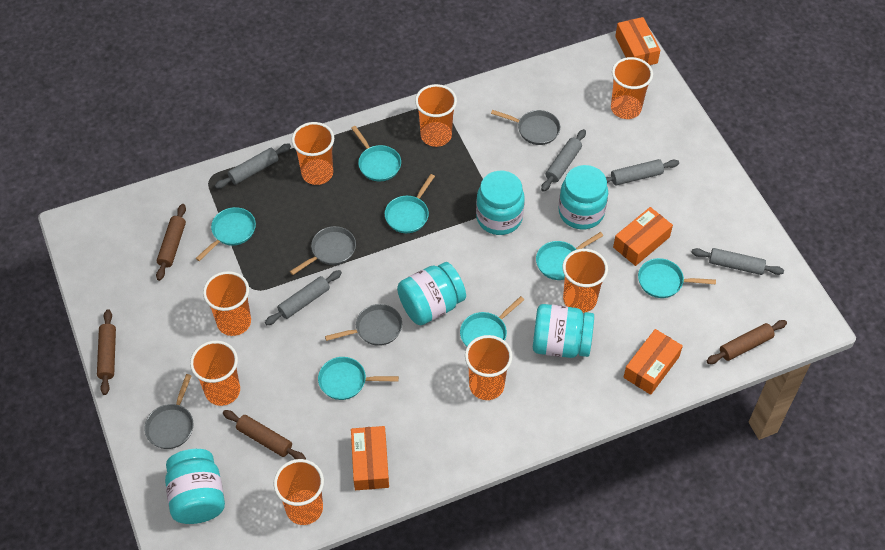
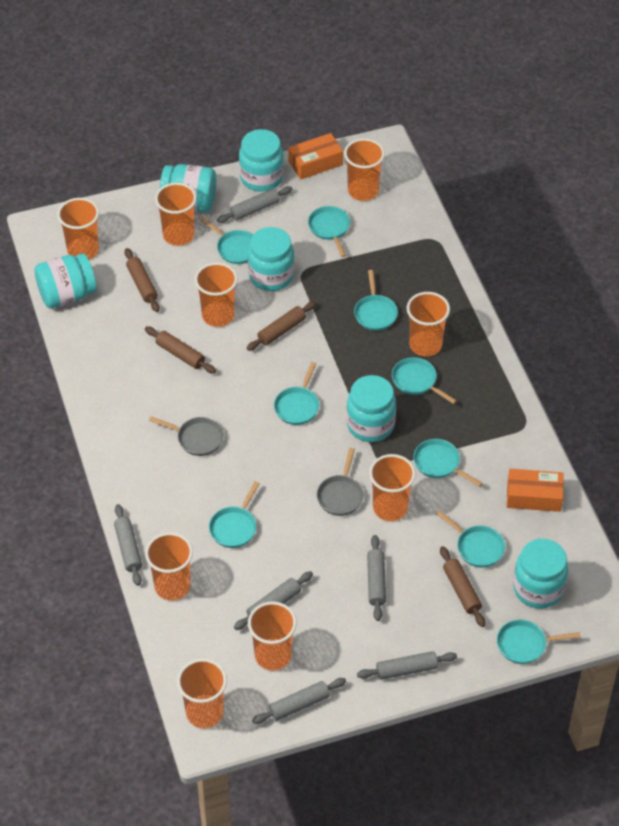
grey pan: [144,374,193,449] [290,226,356,275] [325,304,402,346] [491,110,560,145] = 4 -> [149,416,224,456] [317,448,364,516] = 2
grey rolling pin: [215,144,291,189] [265,270,342,325] [541,129,586,192] [606,159,679,185] [691,248,784,275] = 5 -> [114,504,142,586] [217,186,293,223] [234,571,313,630] [252,678,346,724] [357,651,457,680] [367,535,386,621] = 6
orange box: [351,426,389,490] [613,207,673,266] [615,17,660,65] [623,329,683,395] = 4 -> [288,133,343,179] [507,469,564,512] = 2
orange cup: [190,340,240,406] [203,271,251,336] [274,459,324,525] [291,122,334,185] [415,84,457,147] [465,335,512,400] [562,249,608,313] [611,57,653,119] = 8 -> [57,198,99,260] [145,532,193,600] [155,183,197,246] [177,659,227,728] [195,262,238,327] [248,601,297,671] [344,138,385,201] [369,454,416,521] [407,292,450,356] = 9
turquoise jar: [165,449,225,524] [397,262,466,325] [476,171,525,235] [533,304,594,358] [558,165,608,229] = 5 -> [34,253,97,308] [160,164,216,212] [239,129,284,192] [248,227,295,291] [346,375,396,442] [513,539,568,609] = 6
turquoise pan: [196,207,256,261] [318,357,399,400] [351,126,401,181] [385,174,435,233] [460,296,524,347] [536,232,603,280] [638,258,716,298] = 7 -> [200,217,254,264] [209,481,260,548] [274,362,319,425] [308,206,350,257] [354,270,398,331] [392,357,457,404] [413,439,483,487] [436,510,505,567] [497,620,581,664] = 9

